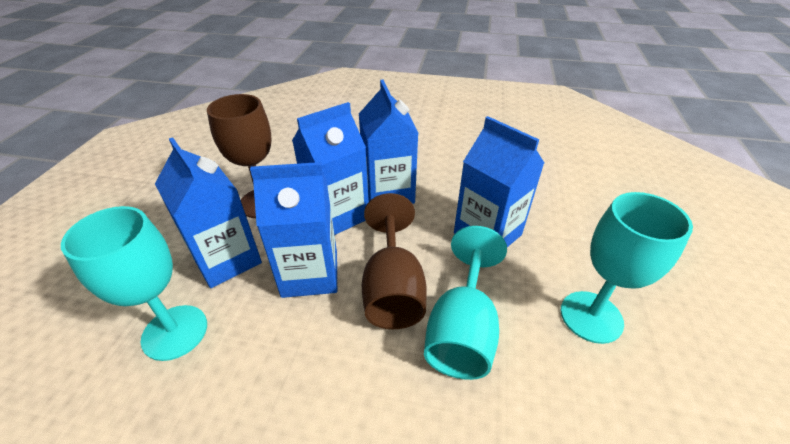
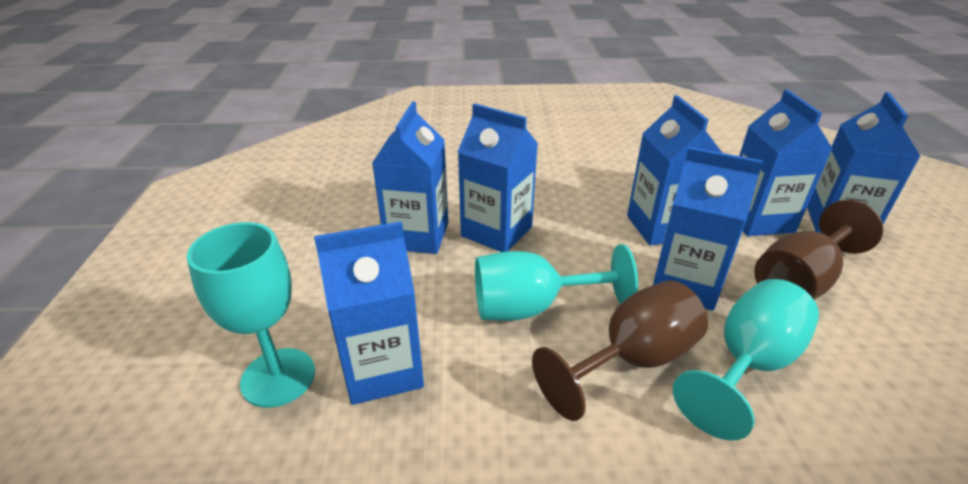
blue carton: [155,137,262,288] [250,162,337,298] [292,102,369,235] [359,80,419,204] [454,116,544,247] = 5 -> [314,221,424,405] [372,102,448,254] [458,103,538,252] [627,95,722,246] [653,147,763,311] [739,90,833,236] [807,92,921,233] = 7

